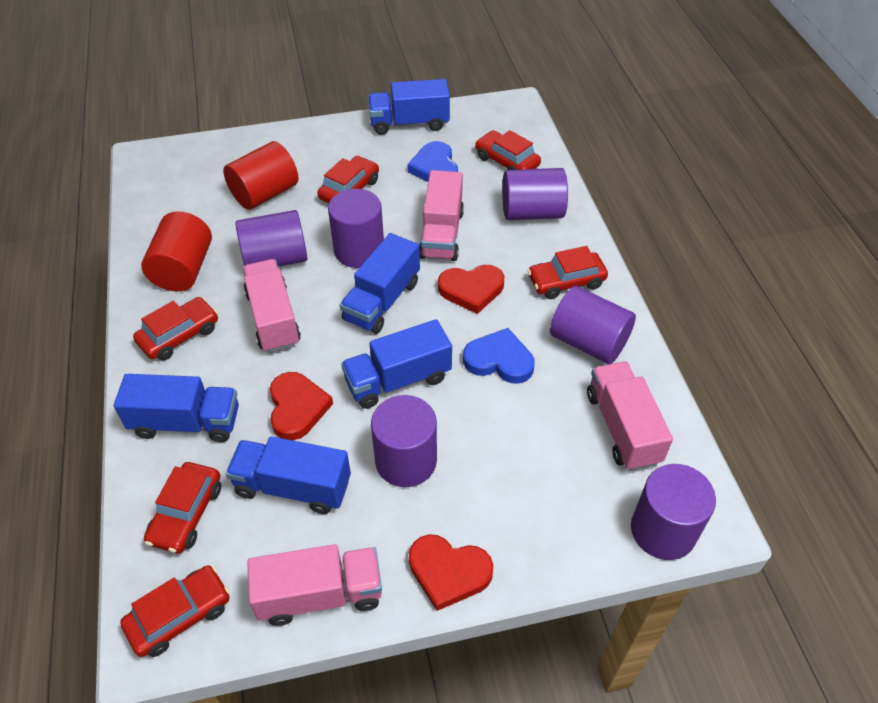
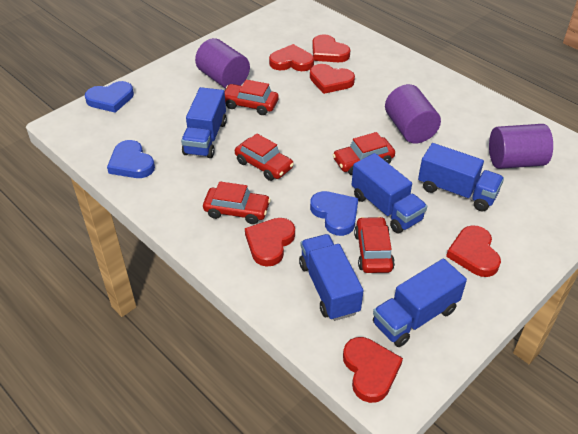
blue heart: [407,141,458,182] [463,328,535,384] = 2 -> [85,81,134,113] [107,140,155,178] [310,191,358,236] = 3
pink truck: [242,259,301,353] [247,544,382,626] [419,170,464,261] [587,362,673,471] = 4 -> none = 0
purple cylinder: [235,210,307,267] [328,189,384,268] [371,395,437,487] [502,168,568,220] [550,286,636,364] [631,464,716,560] = 6 -> [195,38,250,89] [385,84,441,144] [489,124,553,169] = 3
red car: [120,565,230,657] [133,297,218,360] [144,462,221,553] [317,156,379,203] [475,130,541,170] [528,246,608,299] = 6 -> [203,181,271,224] [225,80,279,115] [235,133,294,181] [333,132,395,175] [354,217,395,273] = 5
red cylinder: [141,211,212,292] [223,141,298,210] = 2 -> none = 0
red heart: [270,372,333,440] [409,534,493,611] [438,265,504,314] = 3 -> [245,218,295,267] [269,44,314,71] [310,64,355,94] [312,34,350,62] [343,337,403,403] [446,225,501,277] = 6

